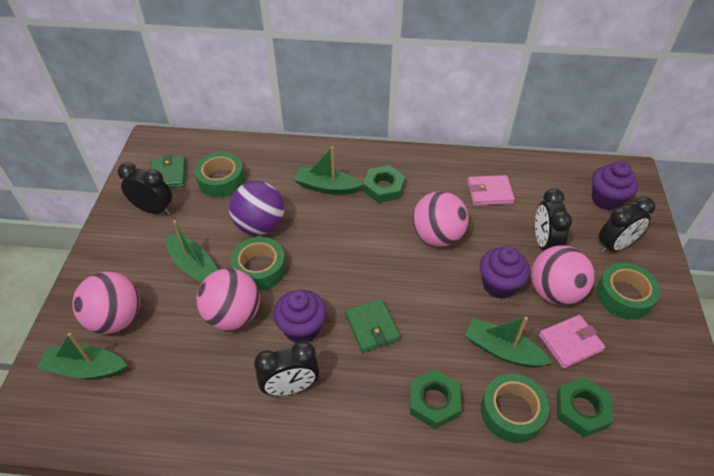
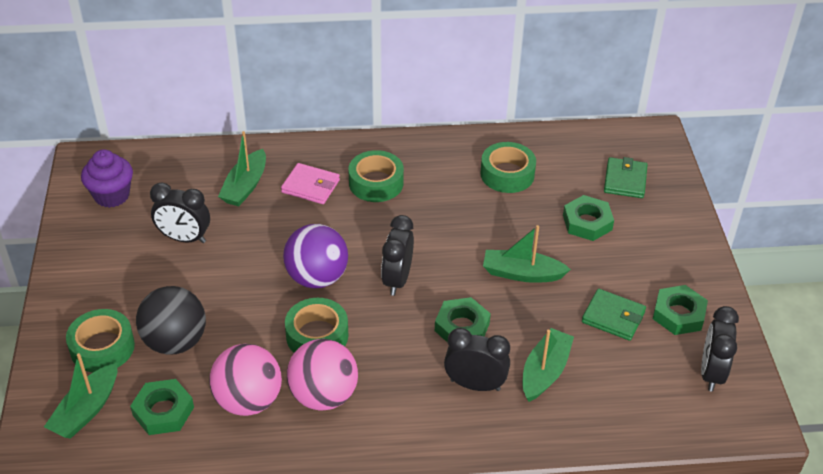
black ball: none = 0 -> [136,286,206,355] = 1
green nut: [363,165,405,203] [410,369,461,429] [557,377,614,437] = 3 -> [130,379,194,435] [435,297,491,343] [563,195,614,241] [653,285,708,335] = 4
pink ball: [72,271,140,334] [197,269,260,330] [412,191,469,247] [531,245,595,305] = 4 -> [209,344,282,416] [287,339,358,411] = 2
pink wallet: [467,175,515,206] [539,315,605,368] = 2 -> [281,163,340,204] = 1
purple cupcake: [273,290,326,343] [480,246,530,299] [592,161,638,211] = 3 -> [81,149,133,208] = 1

